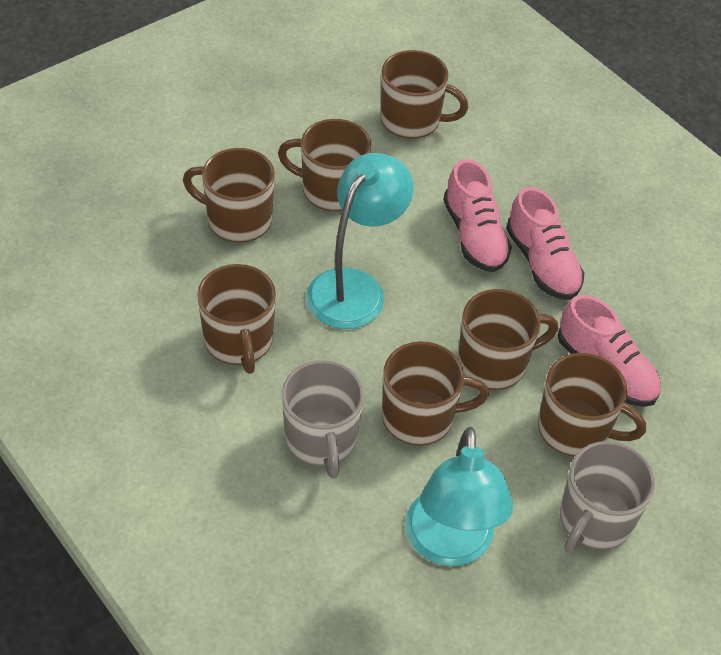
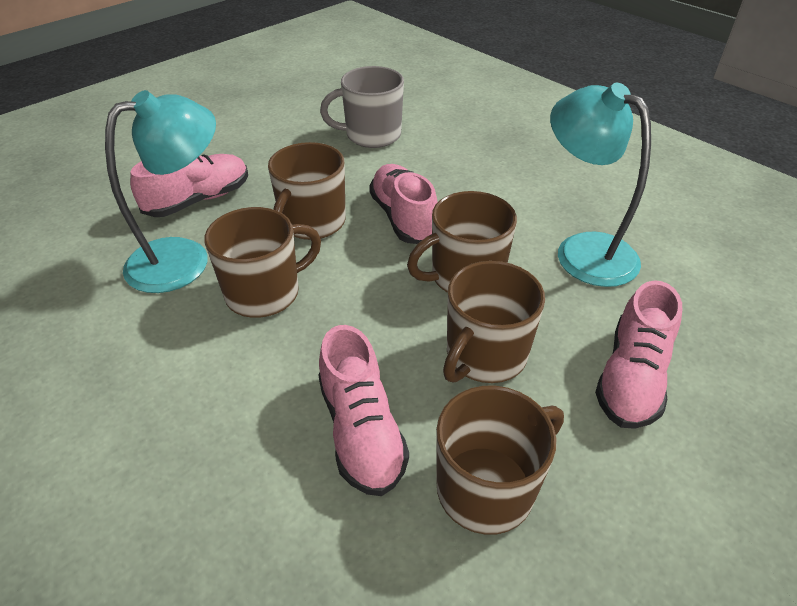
brown mug: [183,148,275,243] [197,264,276,374] [278,119,372,211] [381,50,468,139] [382,341,489,446] [458,289,558,390] [538,353,646,456] = 7 -> [205,207,321,318] [268,142,346,240] [407,191,517,293] [436,386,564,535] [443,261,545,383] = 5
grey mug: [282,360,364,479] [560,441,655,553] = 2 -> [320,66,404,148] = 1
pink shoe: [443,159,512,272] [506,187,584,300] [558,295,661,407] = 3 -> [130,154,248,217] [318,325,409,496] [369,164,438,244] [595,280,682,429] = 4

